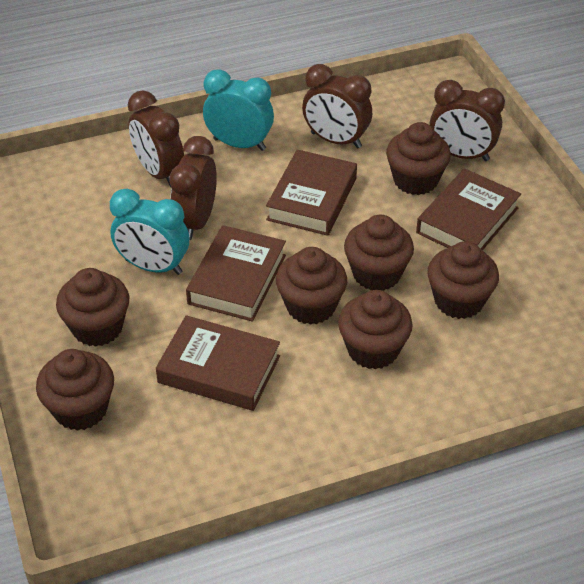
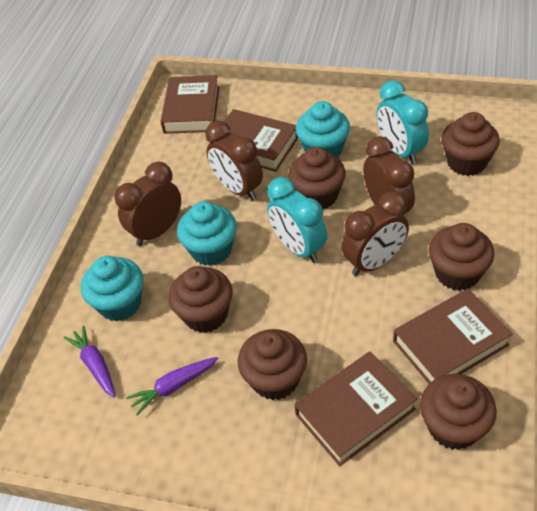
brown cupcake: [36,349,114,431] [56,268,129,347] [276,247,347,325] [338,290,413,370] [344,215,414,291] [386,122,451,195] [427,241,499,319] = 7 -> [169,266,233,333] [238,329,307,400] [288,147,346,209] [420,374,497,450] [429,223,494,291] [441,112,500,176] = 6
purple carrot: none = 0 -> [64,325,115,398] [126,357,218,415] = 2
turquoise cupcake: none = 0 -> [81,256,143,321] [177,201,237,266] [295,101,350,158] = 3

